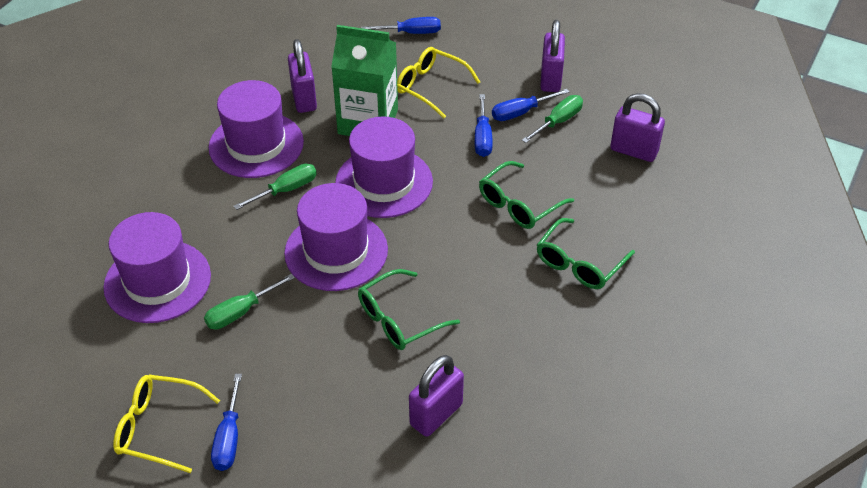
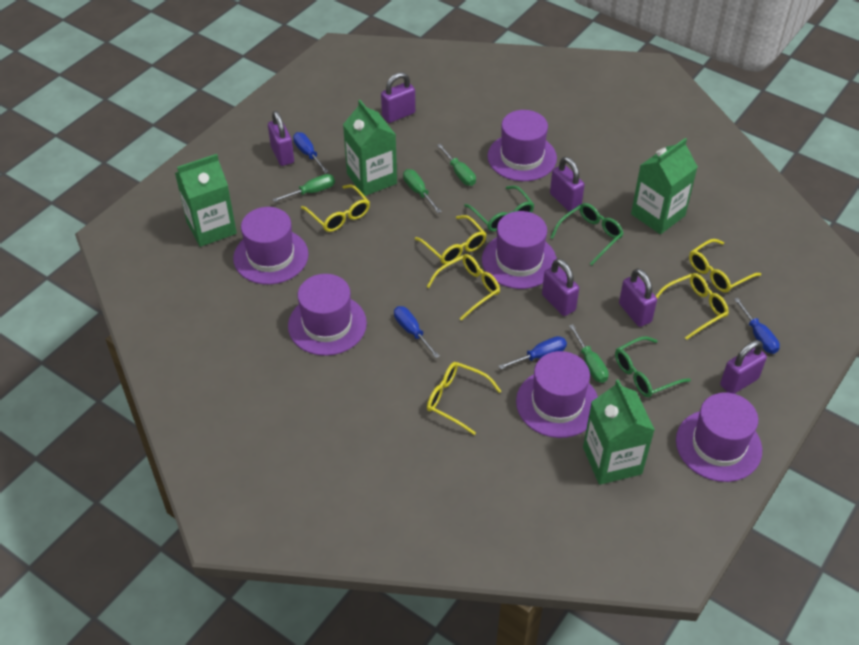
green carton: [331,25,398,136] = 1 -> [175,154,237,247] [343,100,397,196] [583,379,655,485] [631,138,698,234] = 4
green screwdriver: [204,274,295,329] [234,164,317,210] [522,95,583,143] = 3 -> [272,174,335,202] [403,169,442,213] [437,144,476,186] [569,324,609,383] = 4
purple hat: [104,212,211,323] [209,80,304,178] [284,183,388,291] [335,117,433,218] = 4 -> [233,207,308,285] [288,274,367,356] [482,211,557,289] [487,110,557,181] [516,351,598,438] [676,393,762,482] = 6
purple padlock: [288,39,317,113] [409,355,464,437] [540,20,565,92] [610,93,665,162] = 4 -> [268,111,294,166] [381,72,415,123] [542,259,579,316] [550,157,585,212] [619,268,657,327] [720,340,767,394] = 6
yellow glasses: [113,375,220,473] [397,47,480,118] = 2 -> [301,184,370,232] [415,215,487,264] [427,254,500,321] [427,362,501,435] [656,273,728,340] [689,239,761,293] = 6

